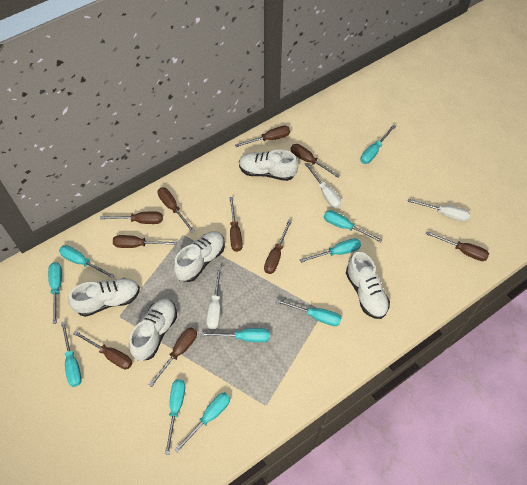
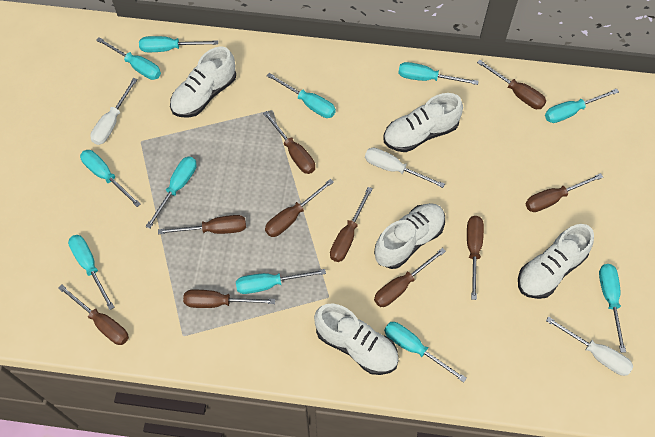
turquoise screwdriver: [48,262,62,324] [59,245,115,279] [61,321,82,387] [165,379,185,455] [174,392,230,453] [201,328,270,342] [275,299,342,326] [299,238,361,263] [324,210,383,242] [361,125,396,164] = 10 -> [68,235,115,310] [80,150,141,207] [96,37,161,80] [139,36,218,52] [146,157,197,229] [236,269,326,294] [267,73,336,118] [384,322,467,383] [398,62,479,85] [545,89,619,123] [599,264,626,353] = 11

